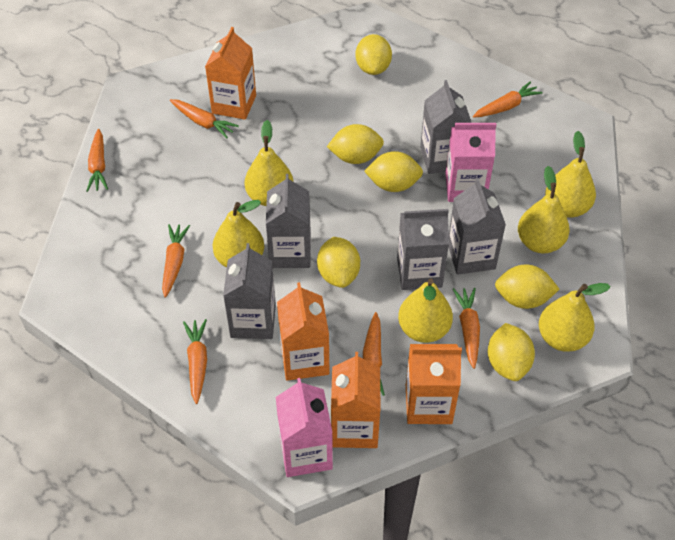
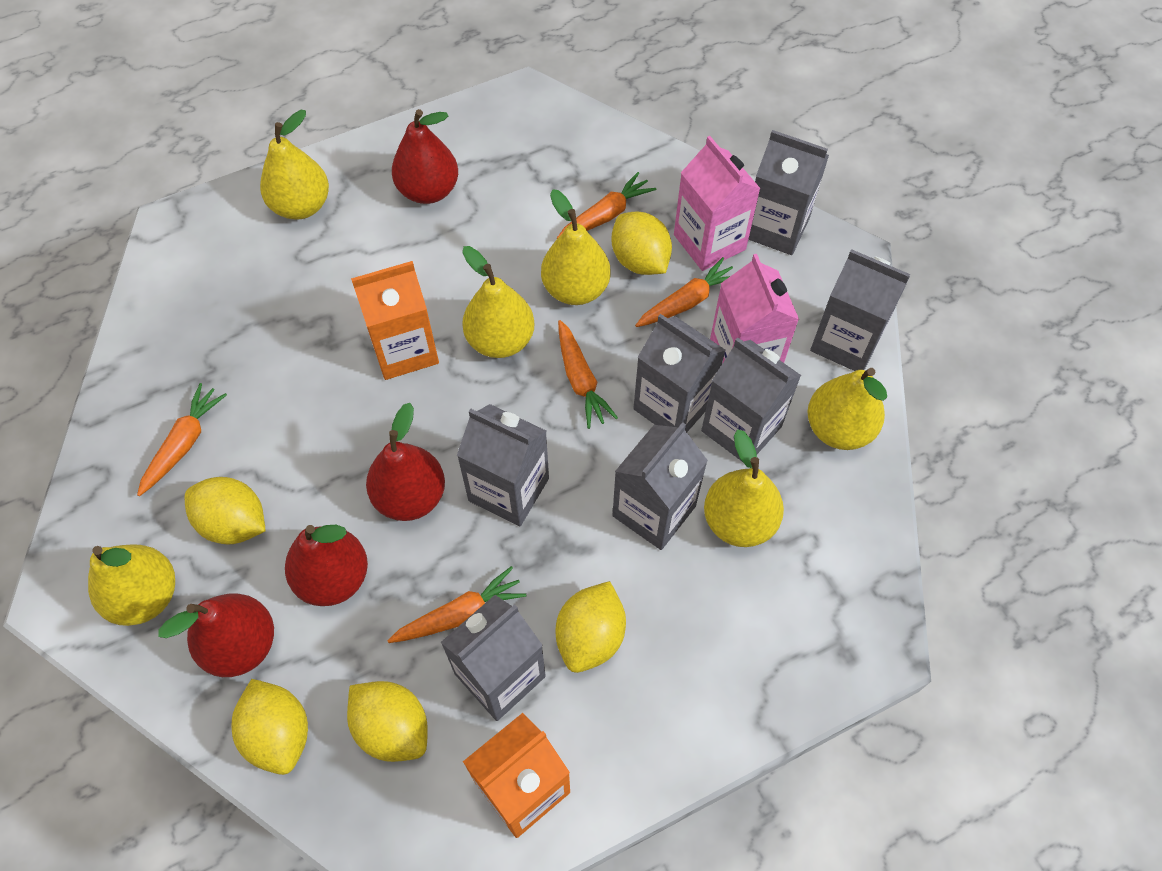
grey carton: [223,243,276,339] [266,174,311,268] [397,209,449,290] [420,80,472,174] [449,178,506,275] = 5 -> [441,595,546,721] [457,404,549,526] [612,422,708,550] [633,314,726,432] [701,338,801,461] [748,130,829,255] [810,249,910,371] = 7
orange carrot: [87,129,108,192] [162,224,190,298] [170,99,239,138] [183,319,207,404] [363,312,385,396] [453,288,480,369] [473,81,543,118] = 7 -> [137,383,227,496] [388,566,526,643] [557,172,657,239] [558,320,618,429] [635,257,733,327] = 5
orange carton: [205,27,256,120] [277,282,329,381] [331,352,380,448] [406,344,462,424] = 4 -> [351,261,439,380] [463,713,570,838] = 2
red pear: none = 0 -> [158,593,274,677] [285,525,368,606] [366,403,445,521] [392,109,458,204] = 4
yellow lemon: [317,237,360,288] [327,124,384,164] [355,34,392,75] [364,151,423,192] [488,323,535,381] [495,264,559,309] = 6 -> [185,477,266,544] [232,679,308,775] [347,681,428,762] [555,581,626,673] [611,211,672,275] = 5

